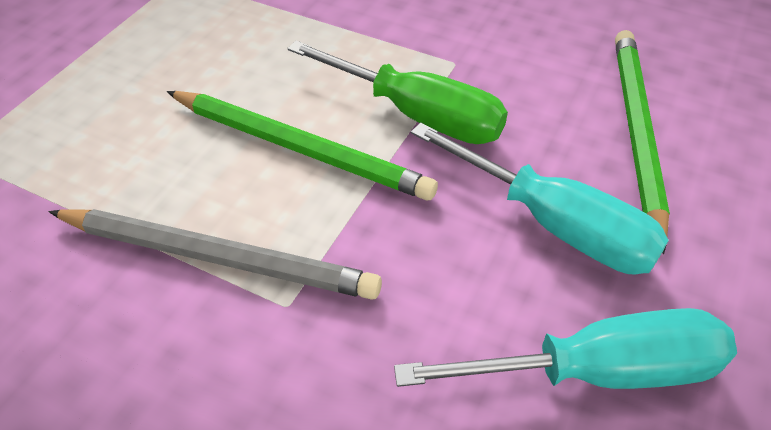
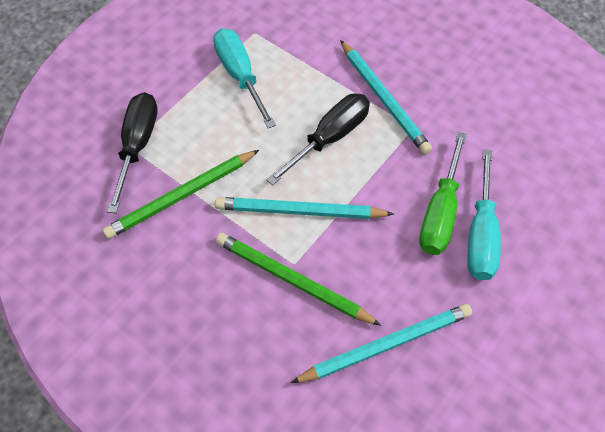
black screwdriver: none = 0 -> [107,92,158,213] [266,94,370,185] = 2
grey pencil: [49,209,382,300] = 1 -> none = 0
turquoise pencil: none = 0 -> [215,197,394,219] [291,304,472,383] [340,40,432,155] = 3

